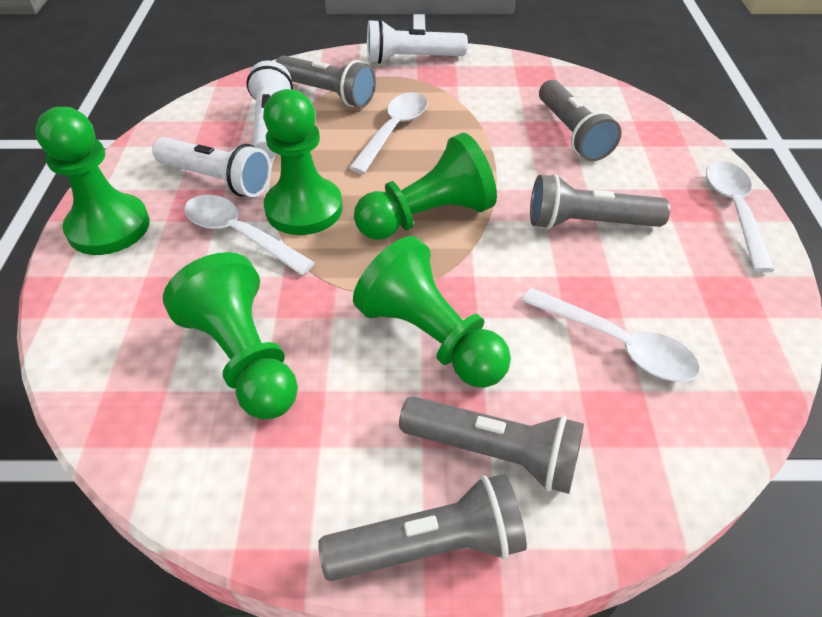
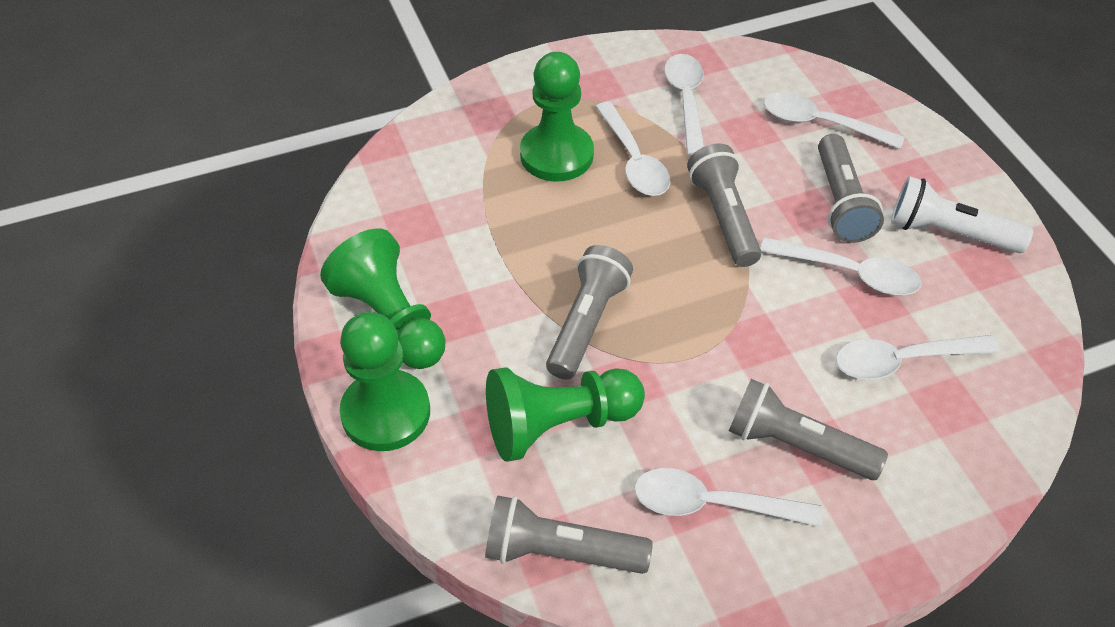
green pawn: [35,107,150,255] [163,252,298,420] [263,89,343,235] [353,236,511,388] [354,133,497,240] = 5 -> [320,229,446,369] [339,312,430,451] [486,367,645,462] [520,52,594,182] = 4
white flashlight: [152,137,271,197] [246,61,293,159] [367,19,468,64] = 3 -> [891,176,1033,253] = 1
white spoon: [184,195,315,275] [349,92,428,174] [522,288,700,382] [706,161,775,272] = 4 -> [595,102,670,196] [634,468,822,527] [664,54,704,156] [760,238,921,295] [763,92,905,149] [835,335,1000,380] = 6

